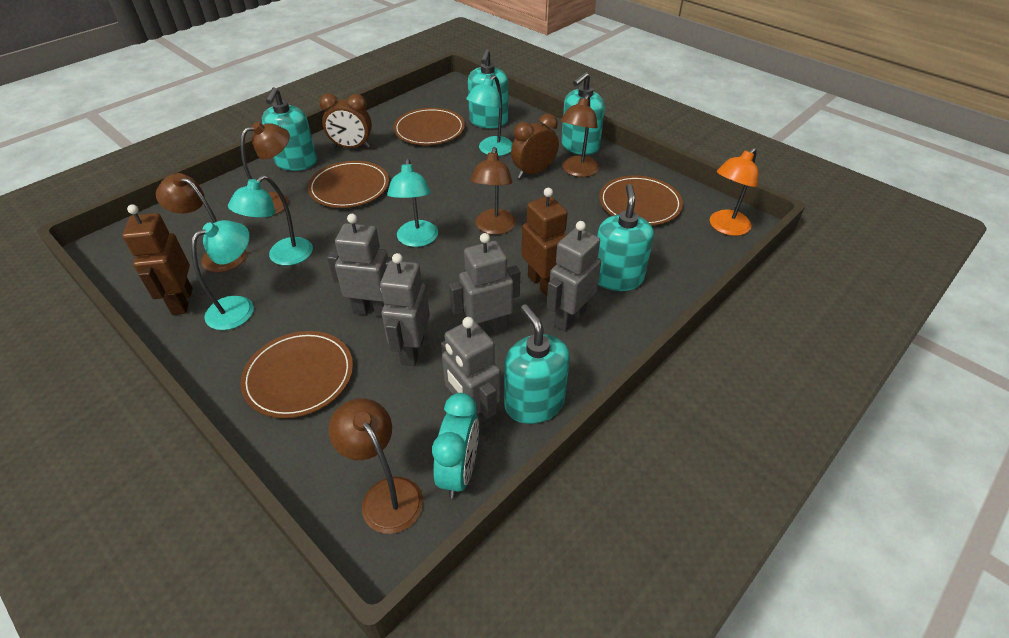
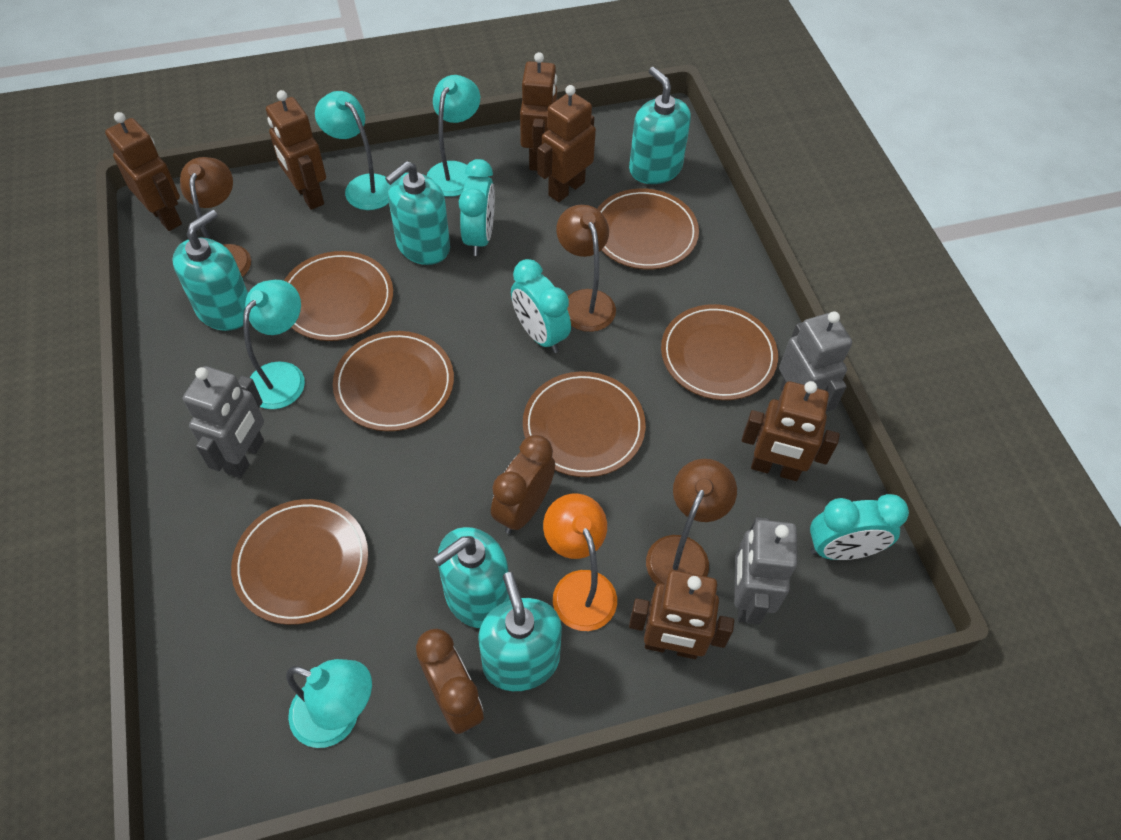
brown lamp: [156,173,247,272] [241,122,290,216] [328,398,423,534] [470,147,516,235] [561,94,599,177] = 5 -> [180,157,251,277] [556,205,616,332] [646,459,737,584] = 3
brown plate: [240,331,353,418] [308,161,389,208] [393,108,465,145] [599,175,683,226] = 4 -> [231,499,368,625] [284,251,393,341] [333,331,454,431] [523,371,646,477] [597,188,699,270] [661,304,778,400] = 6
brown robot: [122,204,193,315] [521,188,568,297] = 2 -> [105,112,182,231] [266,90,326,210] [520,52,557,171] [538,85,596,202] [629,570,734,659] [742,381,840,481] = 6
grey robot: [327,214,392,317] [380,253,430,366] [441,317,501,431] [449,233,520,334] [547,221,601,332] = 5 -> [183,366,264,478] [734,517,797,624] [779,311,852,412] = 3
turquoise clock: [432,393,479,498] = 1 -> [459,159,495,256] [511,259,571,353] [810,494,909,560] = 3

